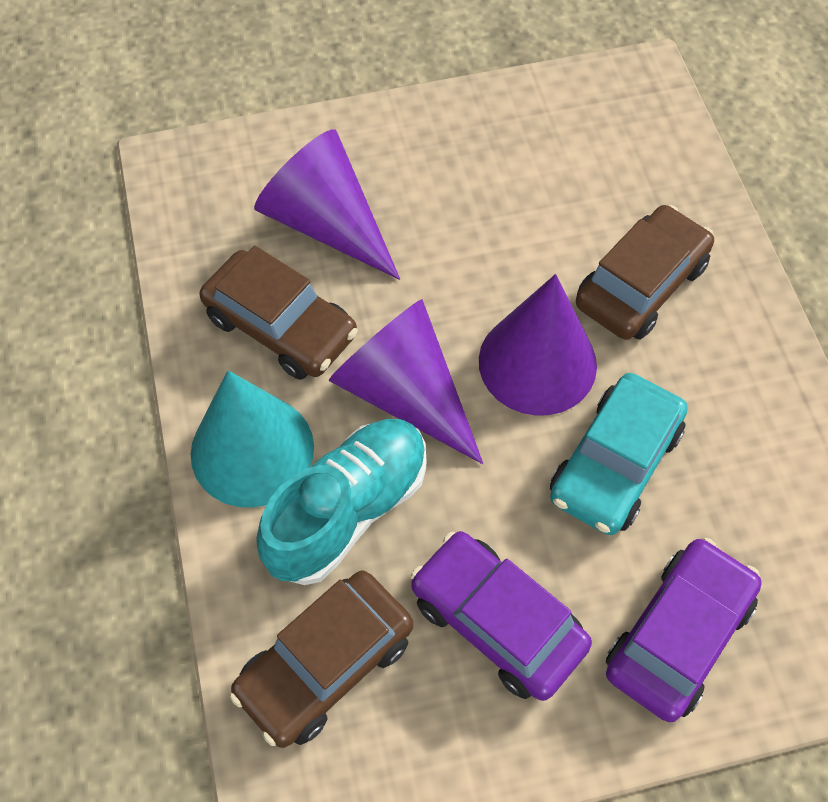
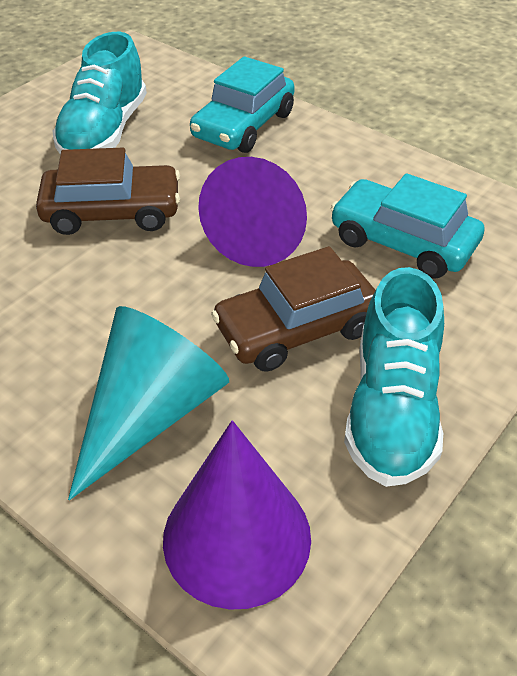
brown car: [200,246,358,380] [230,570,413,748] [576,205,714,340] = 3 -> [36,148,180,235] [211,246,376,372] = 2
purple car: [411,531,592,701] [606,538,762,722] = 2 -> none = 0
purple cone: [254,129,400,280] [329,299,483,464] [479,274,597,415] = 3 -> [163,420,311,610] [198,157,307,267] = 2
turquoise car: [550,373,688,535] = 1 -> [190,56,295,153] [330,173,484,279] = 2
turquoise shoe: [256,419,427,585] = 1 -> [52,32,147,155] [344,267,444,487] = 2

